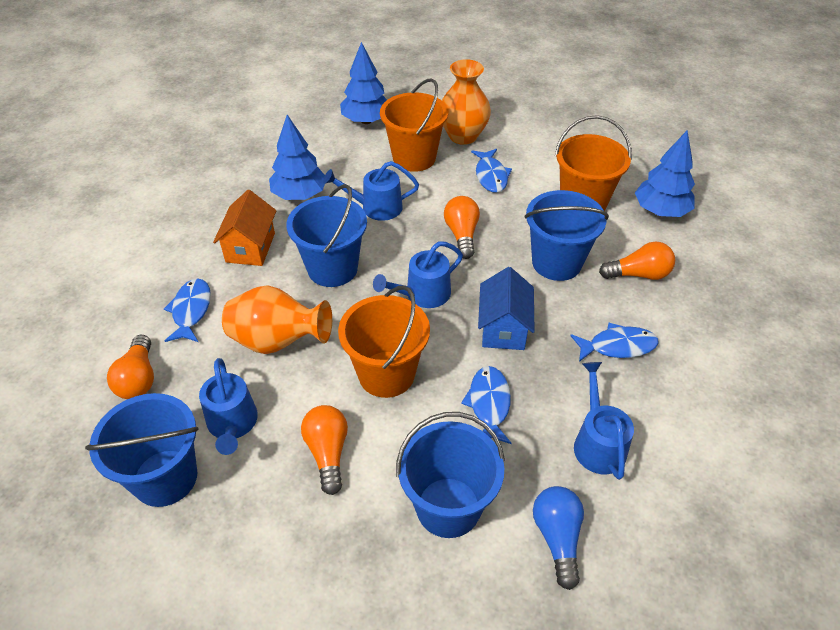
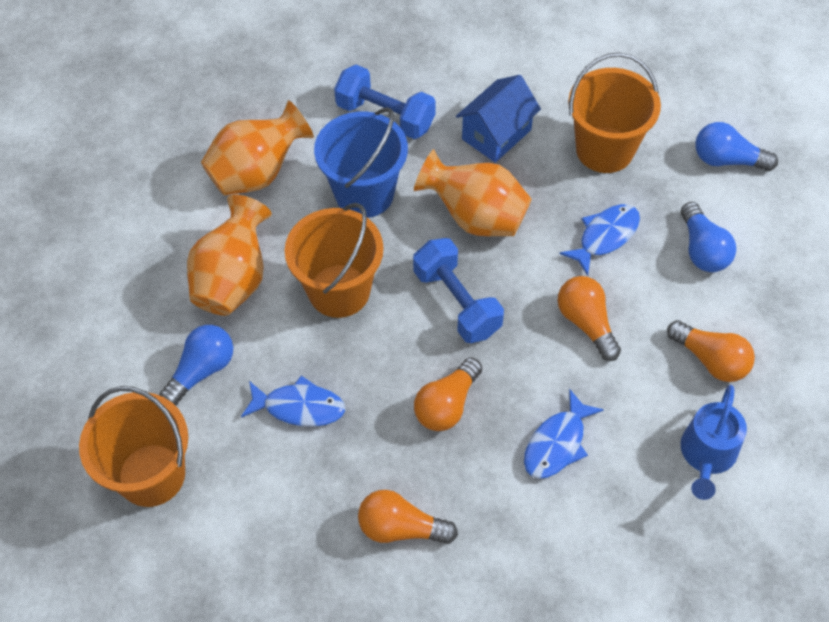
blue bucket: [85,393,199,507] [286,184,367,287] [396,412,505,538] [524,190,609,281] = 4 -> [314,107,408,218] = 1
blue dumbbell: none = 0 -> [334,65,436,139] [413,238,504,343] = 2
blue fish: [164,278,211,342] [461,366,512,444] [471,149,512,193] [570,323,659,362] = 4 -> [241,376,345,427] [524,389,604,479] [559,204,640,276] = 3
blue light bulb: [533,486,584,590] = 1 -> [159,325,233,406] [681,202,736,272] [695,122,778,171] = 3
blue tree: [269,115,325,200] [340,42,387,124] [635,131,695,217] = 3 -> none = 0
blue watering can: [199,358,258,455] [323,161,419,221] [373,241,463,308] [574,362,634,480] = 4 -> [681,385,747,500] = 1
orange house: [213,190,276,266] = 1 -> none = 0
orange vase: [222,285,332,354] [442,59,491,145] = 2 -> [187,195,272,316] [201,100,314,196] [414,149,532,236] = 3

